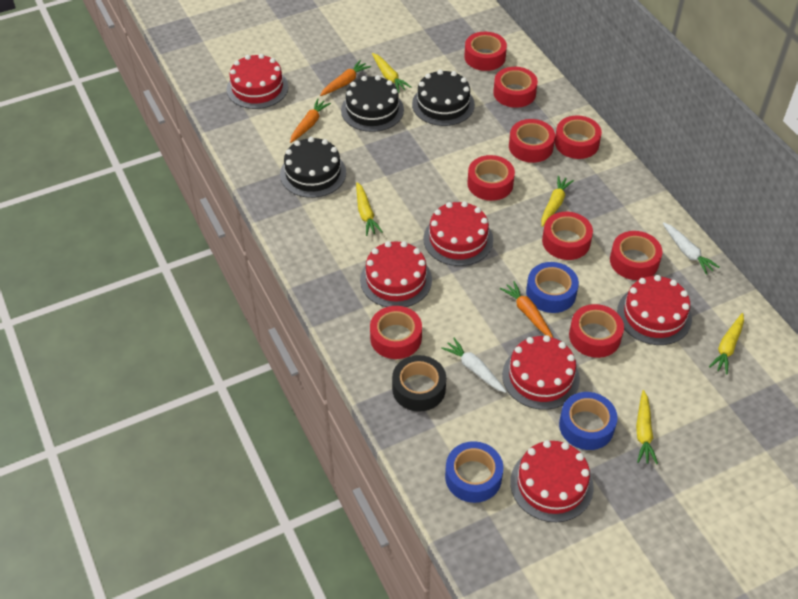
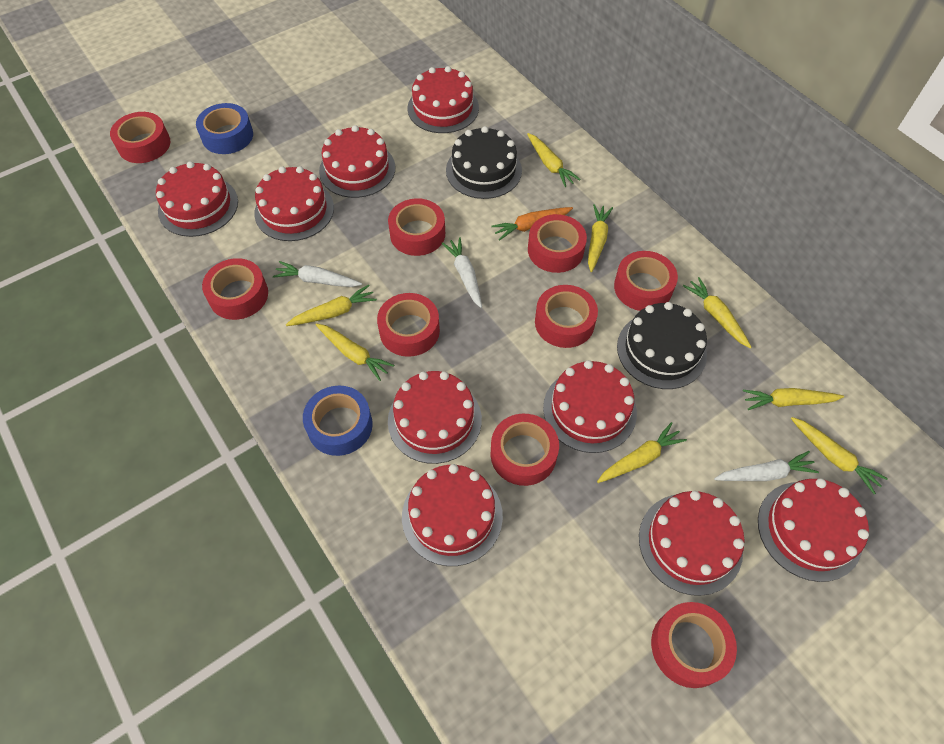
black cake: [280,137,346,198] [341,75,404,132] [412,70,475,126] = 3 -> [446,126,522,199] [617,302,707,389] = 2
black tape: [392,355,446,412] = 1 -> none = 0
blue tape: [445,441,504,503] [526,262,579,313] [559,392,618,450] = 3 -> [196,103,253,154] [303,386,373,456] = 2
orange carrot: [290,98,331,143] [320,60,371,96] [500,281,553,338] = 3 -> [491,207,573,241] = 1
red cake: [227,54,288,109] [360,241,432,307] [423,201,493,266] [502,335,580,410] [510,440,594,522] [617,275,692,345] = 6 -> [156,161,238,237] [254,166,334,241] [319,125,395,198] [388,371,482,464] [402,464,503,566] [407,66,479,133] [543,360,637,453] [639,491,745,596] [758,478,869,582] = 9
white carrot: [441,338,507,393] [663,222,719,275] = 2 -> [273,261,362,287] [441,237,482,308] [714,451,819,481] = 3
yellow carrot: [356,182,383,236] [372,53,411,93] [541,175,574,227] [636,390,658,464] [709,313,744,374] = 5 -> [286,285,377,326] [316,323,394,381] [527,133,581,187] [588,204,613,272] [597,422,687,483] [683,277,752,348] [743,388,844,410] [791,417,888,494] = 8

